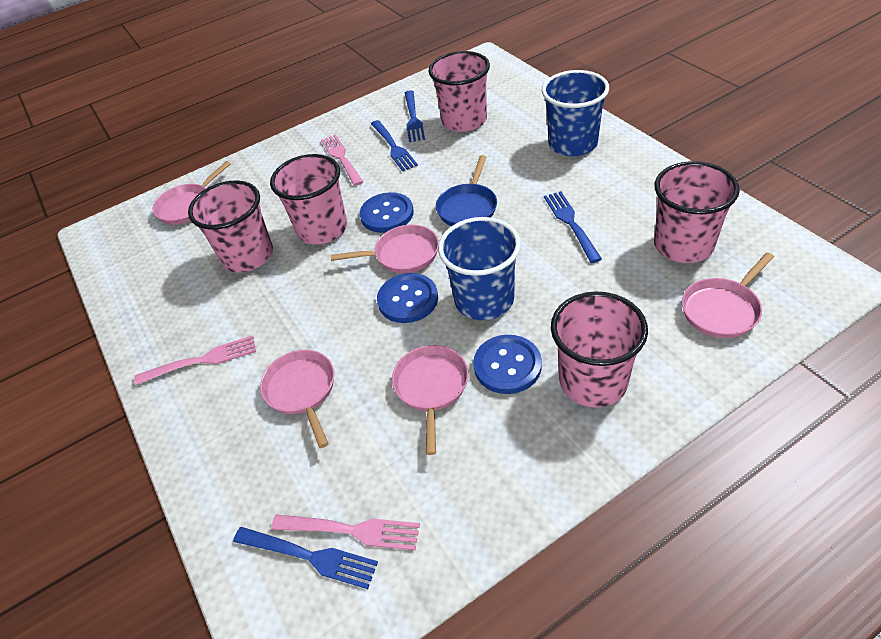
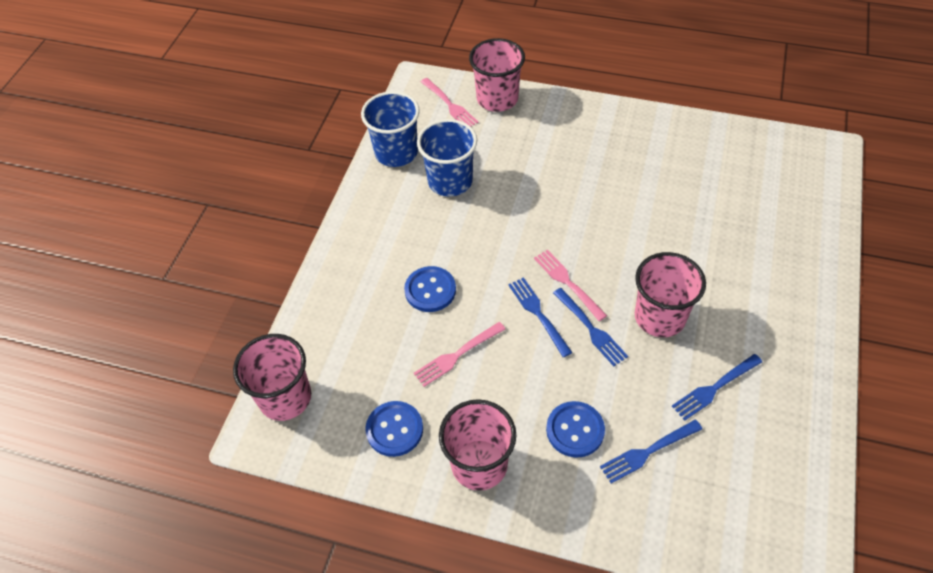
blue pan: [436,155,497,226] = 1 -> none = 0
pink cup: [188,180,273,272] [270,154,347,245] [428,51,490,132] [551,291,648,408] [654,161,740,263] = 5 -> [233,334,311,421] [439,399,516,491] [469,38,525,112] [635,252,706,337] = 4
pink pan: [152,161,231,225] [260,350,334,448] [331,225,439,273] [392,345,469,455] [682,252,774,338] = 5 -> none = 0

